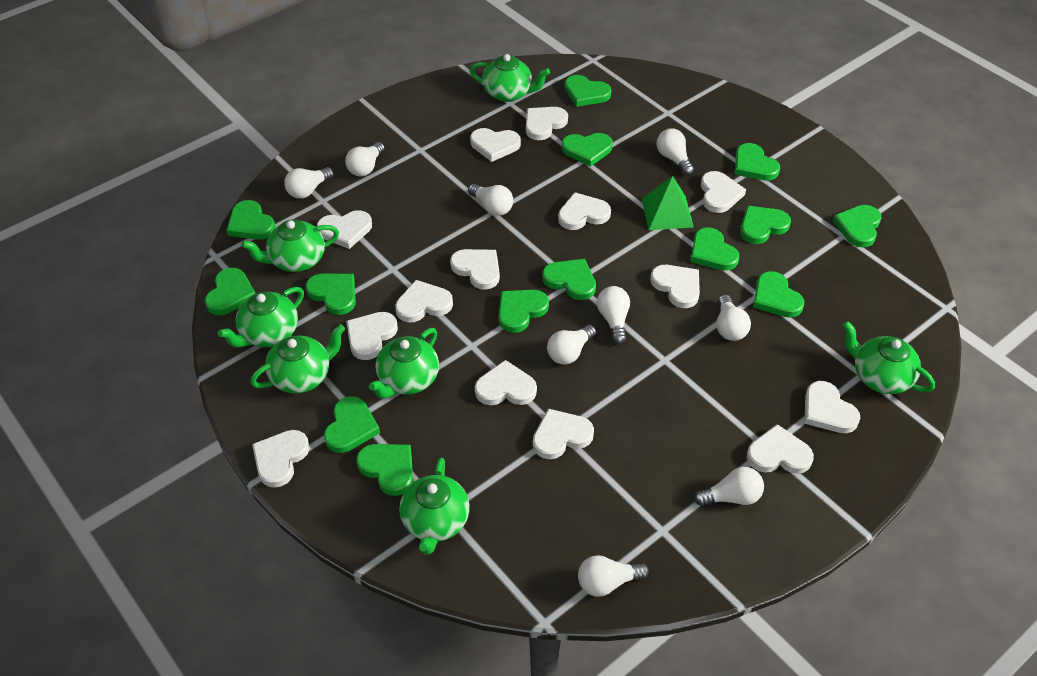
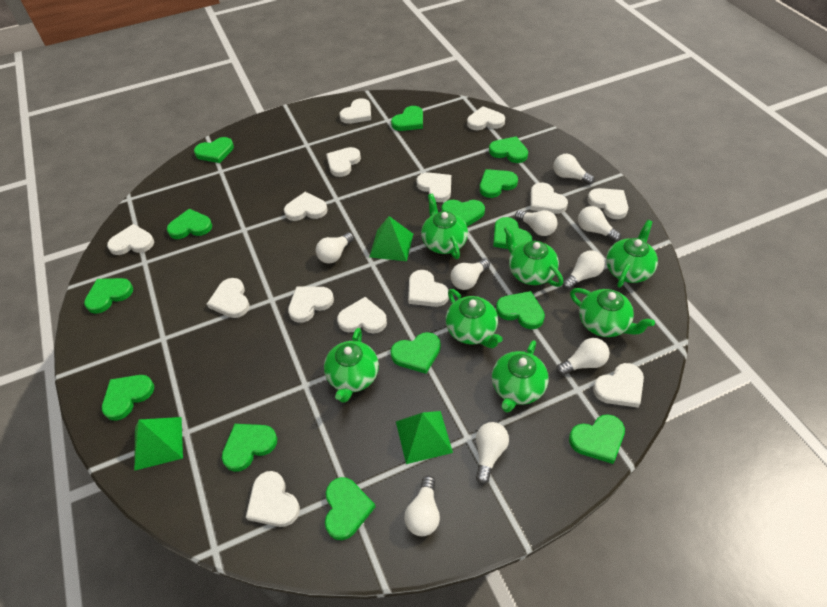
green pyramid: [642,176,694,230] = 1 -> [134,417,183,471] [369,216,413,261] [396,411,453,464] = 3

